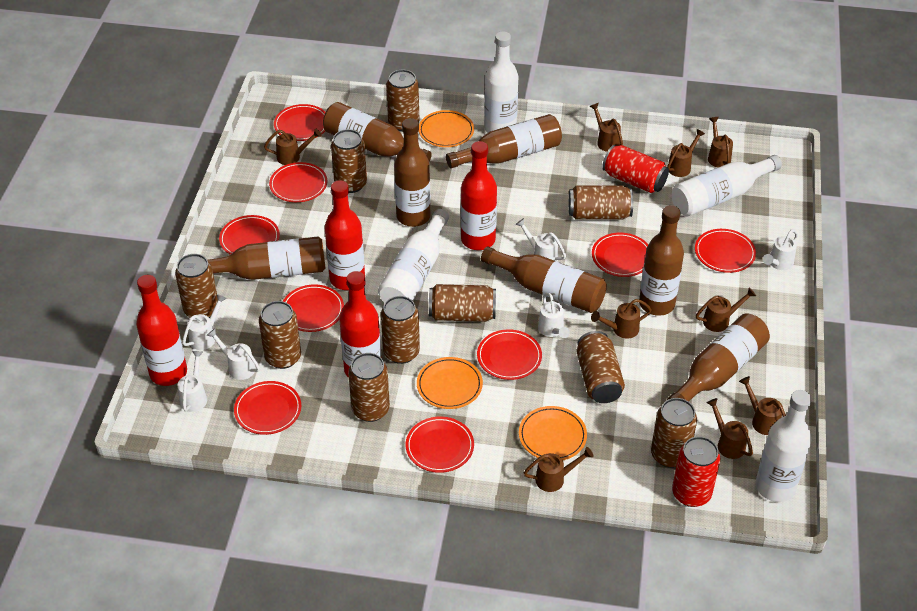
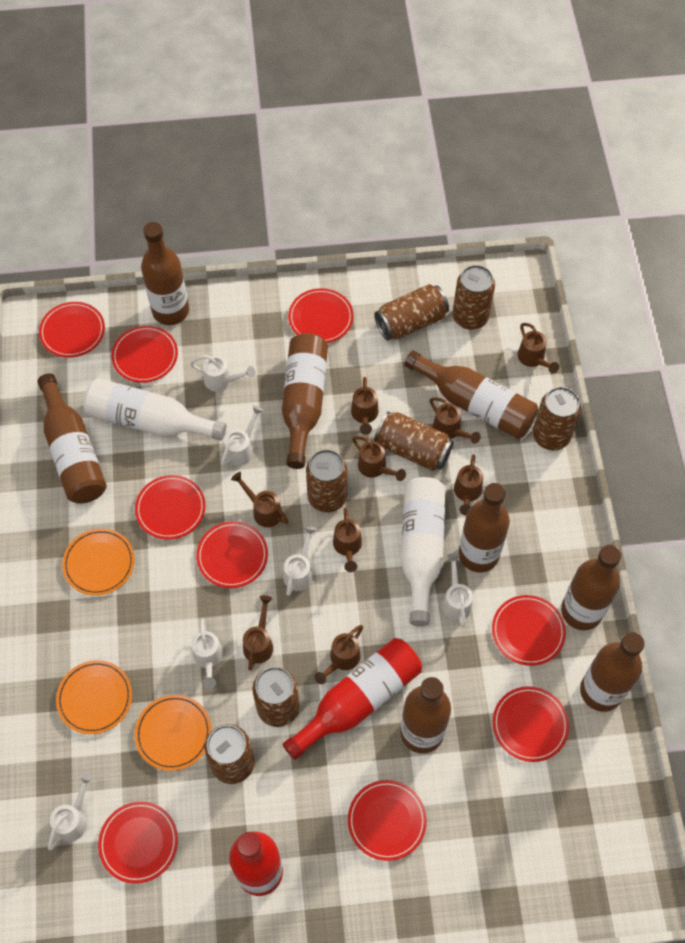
brown bottle: [208,236,325,280] [323,102,432,161] [394,118,431,227] [446,114,562,168] [481,247,607,313] [639,205,684,316] [667,313,770,401] = 7 -> [38,373,107,504] [141,222,189,325] [282,333,328,469] [400,677,451,754] [404,351,538,439] [459,483,510,572] [561,545,622,630] [580,632,645,712] = 8
brown can: [175,254,218,318] [259,301,301,369] [331,129,367,193] [348,353,390,422] [381,296,420,364] [386,70,419,132] [429,284,496,322] [569,185,633,219] [576,331,625,403] [651,398,697,468] = 10 -> [204,724,255,784] [253,667,300,727] [306,449,347,512] [374,284,449,341] [374,411,453,471] [452,265,495,330] [533,387,581,450] = 7
red bottle: [136,275,187,386] [325,180,365,290] [339,271,381,378] [461,141,497,250] = 4 -> [229,832,283,896] [283,638,422,760] = 2
red can: [602,145,669,193] [672,436,720,507] = 2 -> none = 0
white bottle: [378,209,449,303] [484,31,518,133] [672,155,782,216] [756,390,812,502] = 4 -> [83,378,226,441] [401,477,446,626] = 2

